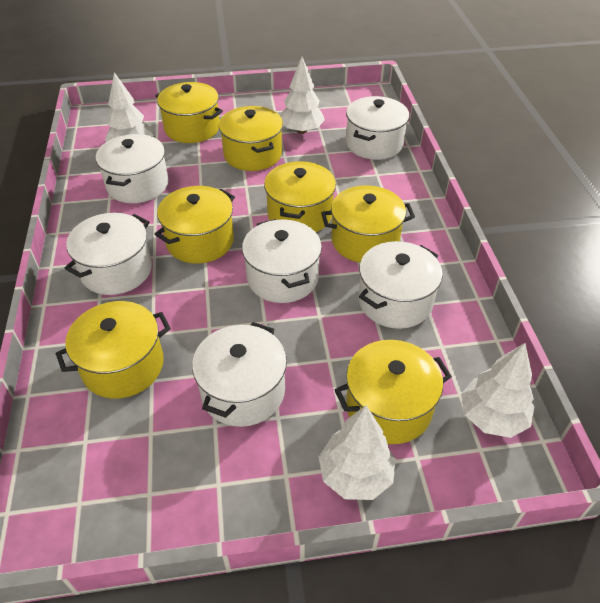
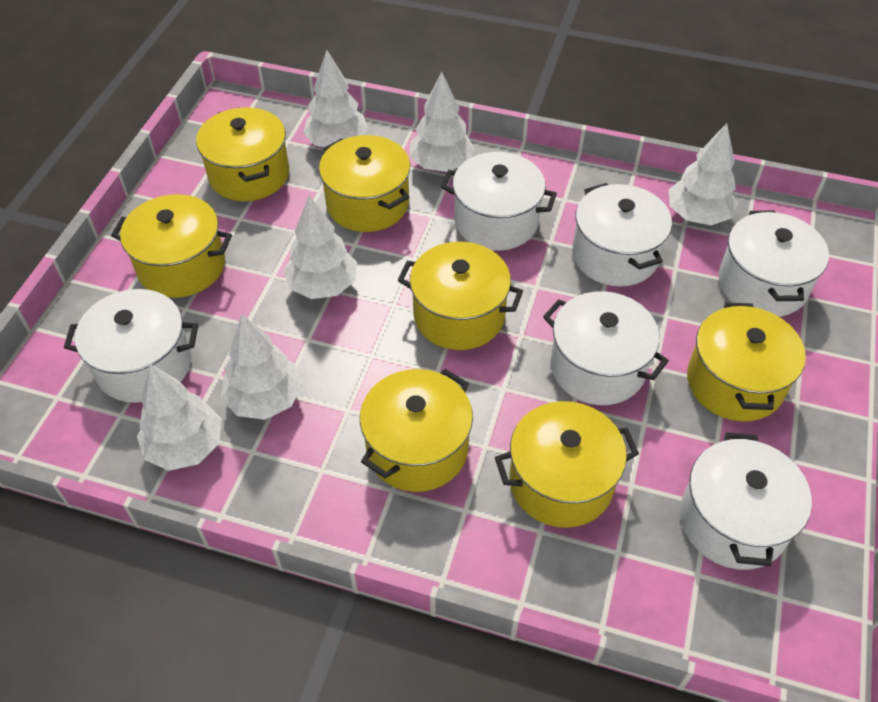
white tree: [105,72,153,141] [281,57,325,134] [319,405,396,500] [461,343,535,438] = 4 -> [137,364,222,471] [221,314,303,420] [284,195,357,299] [303,50,368,147] [410,71,475,172] [669,123,738,225] = 6

